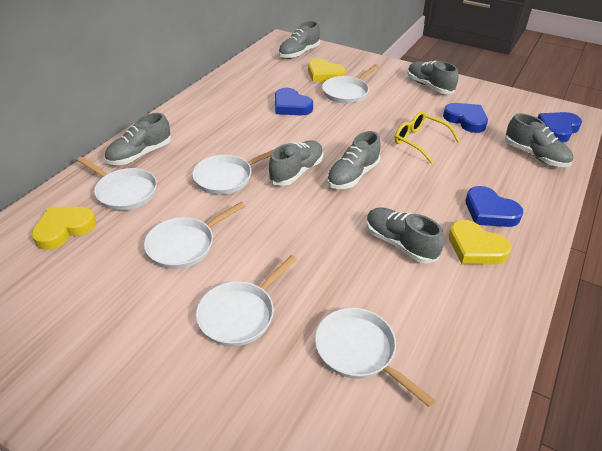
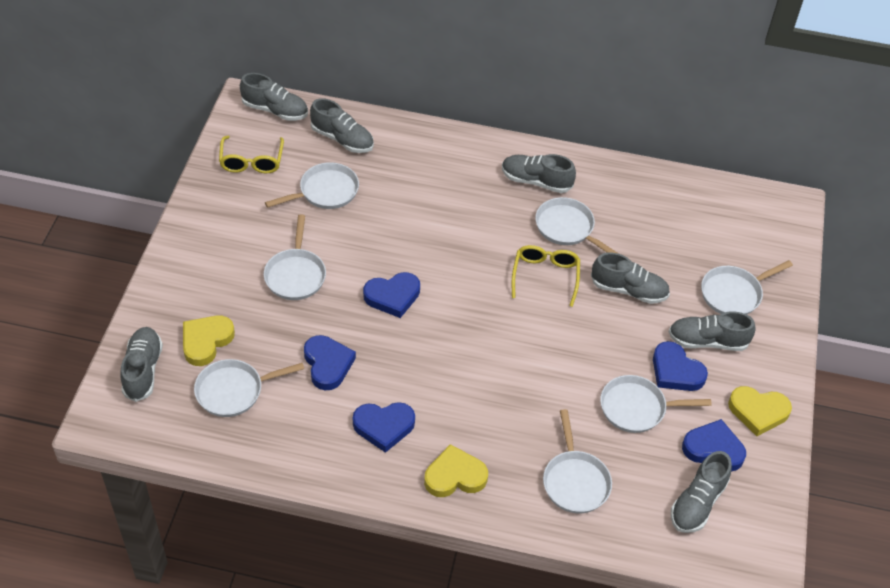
blue heart: [275,88,313,115] [443,103,488,133] [466,186,523,227] [538,112,582,142] = 4 -> [304,335,356,390] [353,402,415,453] [363,272,420,318] [653,341,708,391] [682,419,746,472] = 5
white pan: [77,156,157,211] [144,202,245,269] [192,149,275,195] [196,255,297,347] [315,308,436,407] [322,64,379,104] = 6 -> [194,359,304,417] [264,214,326,300] [265,162,359,209] [535,197,619,254] [543,409,612,513] [600,375,712,433] [701,260,793,314] = 7
yellow glasses: [395,111,460,164] = 1 -> [219,136,284,173] [512,245,580,307] = 2

